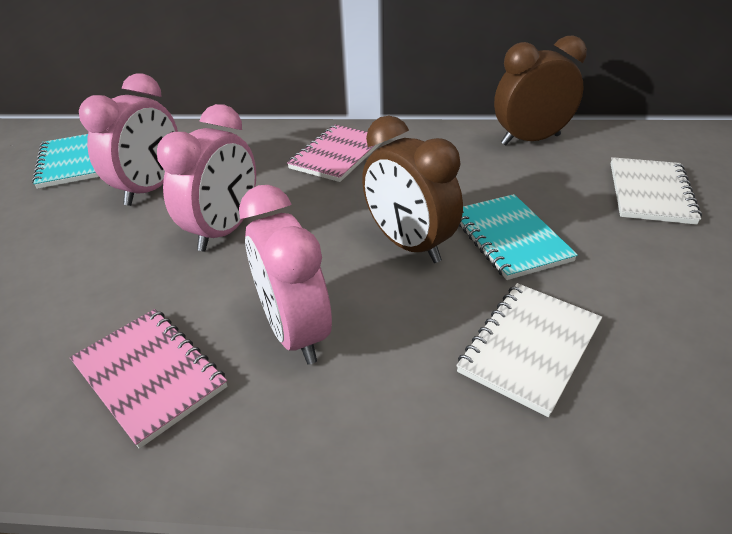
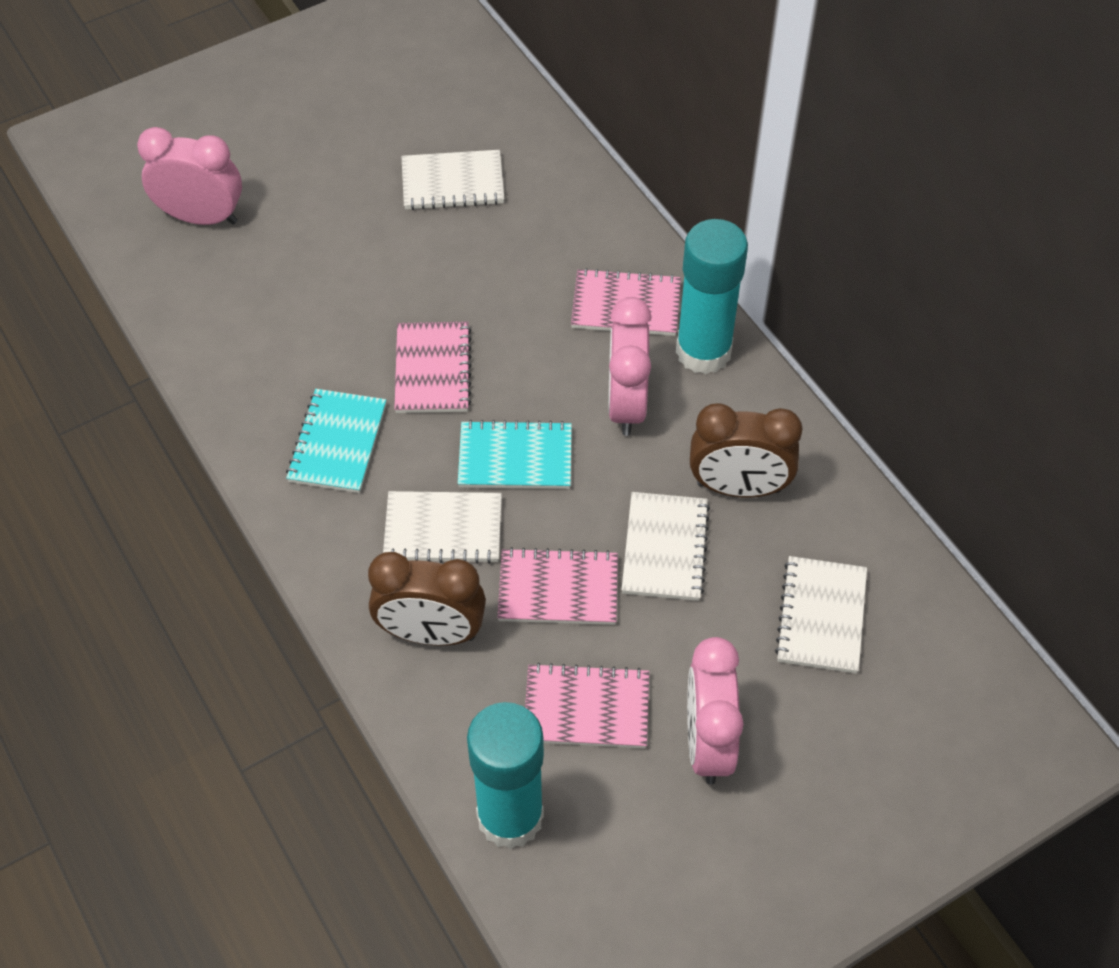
pink notebook: [70,309,228,449] [287,125,383,182] = 2 -> [394,322,472,413] [497,547,618,625] [525,663,649,748] [571,268,681,336] = 4
turquoise glue stick: none = 0 -> [467,702,544,849] [676,219,748,374] = 2
white notebook: [456,283,602,417] [611,157,702,225] = 2 -> [383,491,502,564] [401,150,505,210] [622,492,710,601] [775,556,867,674] = 4

